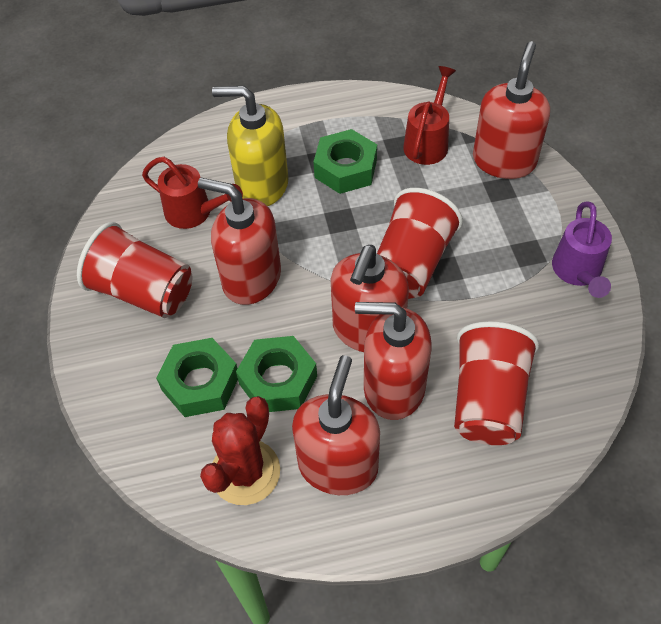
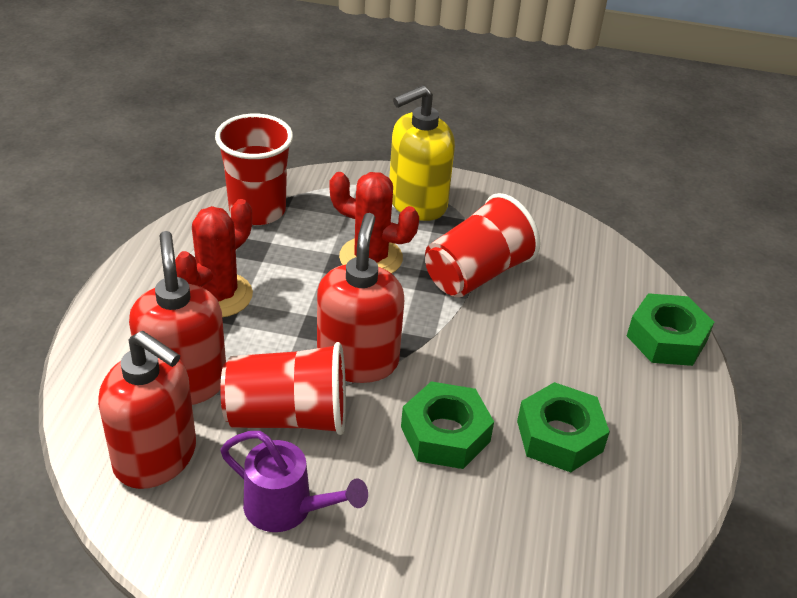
red cactus: [200,396,280,505] = 1 -> [175,199,253,317] [329,172,419,274] = 2
red soap dispenser: [198,178,281,305] [292,355,380,495] [330,245,409,352] [355,302,432,420] [473,41,550,179] = 5 -> [98,331,196,489] [129,231,226,405] [317,213,404,383] = 3
red watering can: [142,157,243,229] [403,66,456,165] = 2 -> none = 0

